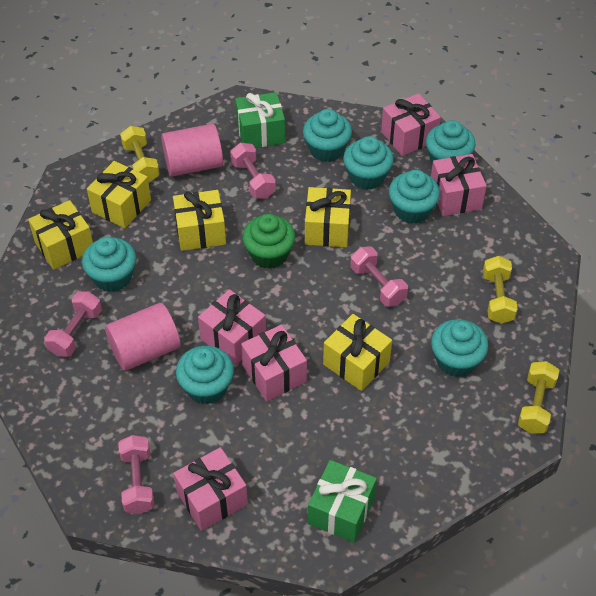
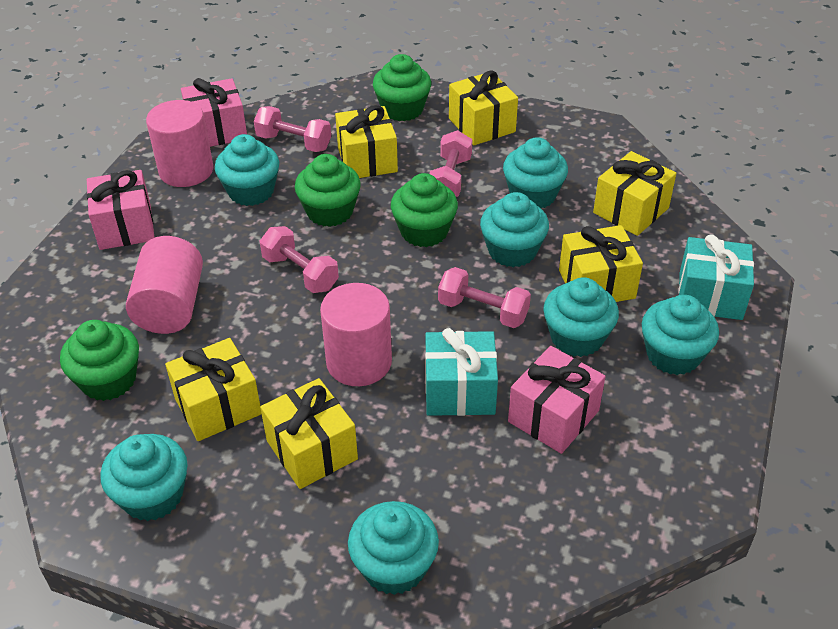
green cupcake: [242,214,295,269] = 1 -> [60,320,139,401] [295,154,361,227] [373,54,431,121] [391,173,458,247] = 4
green gift: [235,92,285,148] [308,460,377,543] = 2 -> none = 0
pink cylinder: [105,303,180,371] [161,124,223,177] = 2 -> [126,236,203,334] [146,100,213,187] [320,283,392,386] = 3
pink gift: [173,447,248,531] [198,289,266,365] [241,324,307,401] [381,93,441,156] [431,154,487,216] = 5 -> [87,170,155,250] [181,78,247,147] [508,346,606,454] = 3
turquoise gift: none = 0 -> [425,328,498,416] [678,234,754,320] = 2
yellow dumbbell: [120,126,160,183] [483,256,518,324] [518,361,559,434] = 3 -> none = 0
yellow gift: [28,200,93,270] [87,161,151,228] [173,190,226,251] [305,187,351,247] [323,314,392,391] = 5 -> [165,338,261,441] [260,378,358,489] [335,105,398,178] [449,70,518,145] [559,225,643,302] [593,151,676,236] = 6

